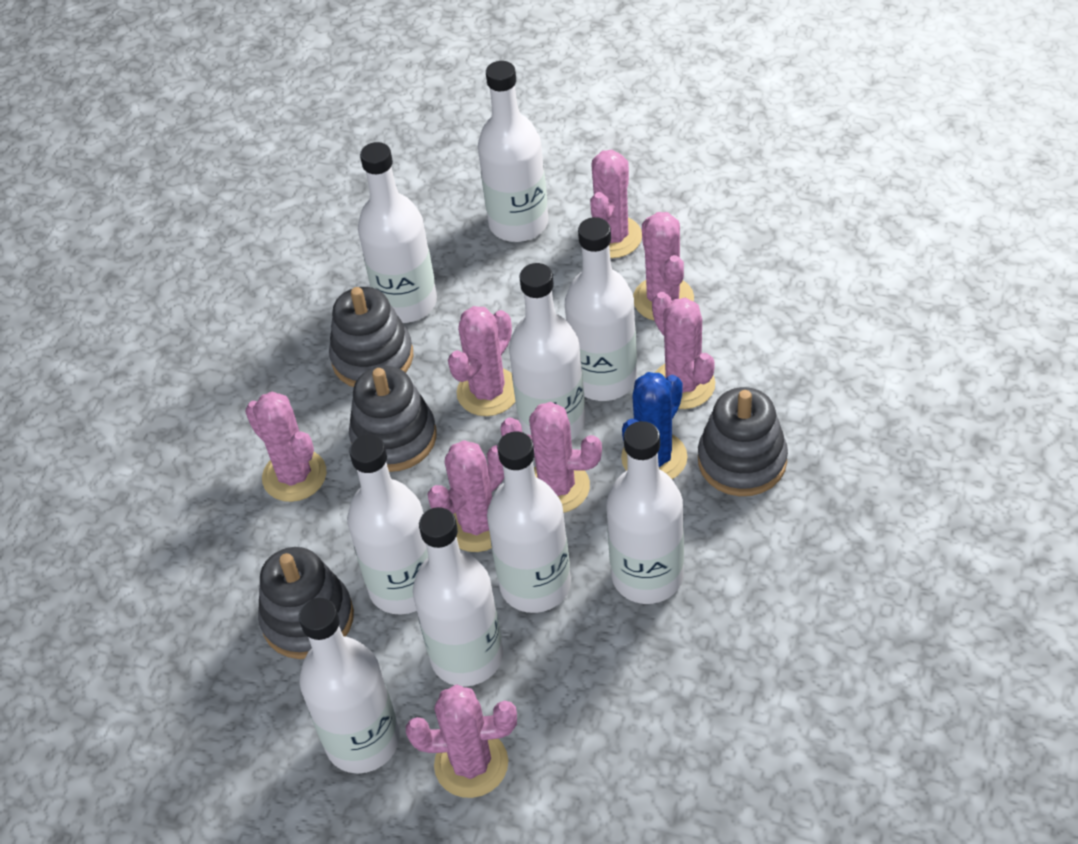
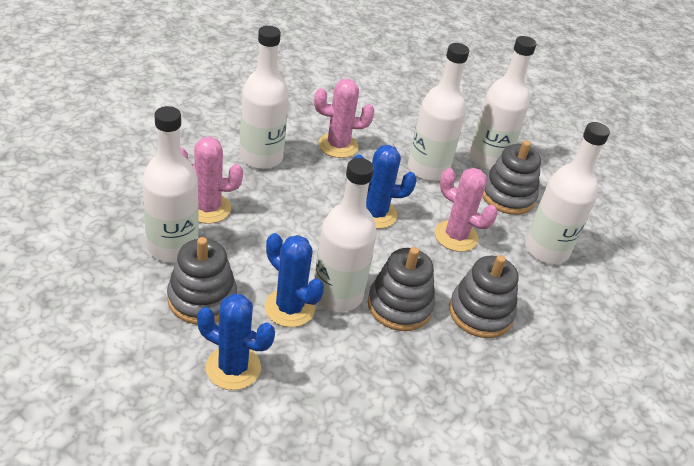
blue cactus: [621,372,687,479] = 1 -> [197,294,275,390] [265,233,324,327] [353,145,416,229] = 3
pink cactus: [245,392,326,502] [406,684,517,798] [428,440,504,552] [448,306,515,416] [500,402,602,513] [590,150,642,258] [633,212,694,321] [652,292,715,409] = 8 -> [181,137,243,224] [314,79,374,158] [435,168,498,252] = 3
white bottle: [299,598,400,774] [347,435,428,615] [358,142,437,323] [413,507,503,687] [478,61,548,242] [487,432,571,613] [509,263,586,440] [565,217,637,401] [606,421,684,604] = 9 -> [142,106,199,262] [240,26,289,169] [314,158,377,312] [408,43,469,181] [469,36,536,170] [525,122,610,264] = 6

